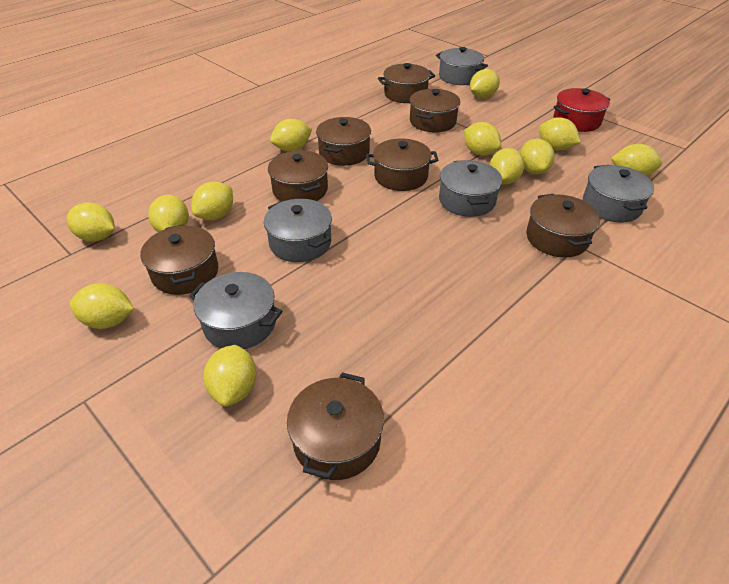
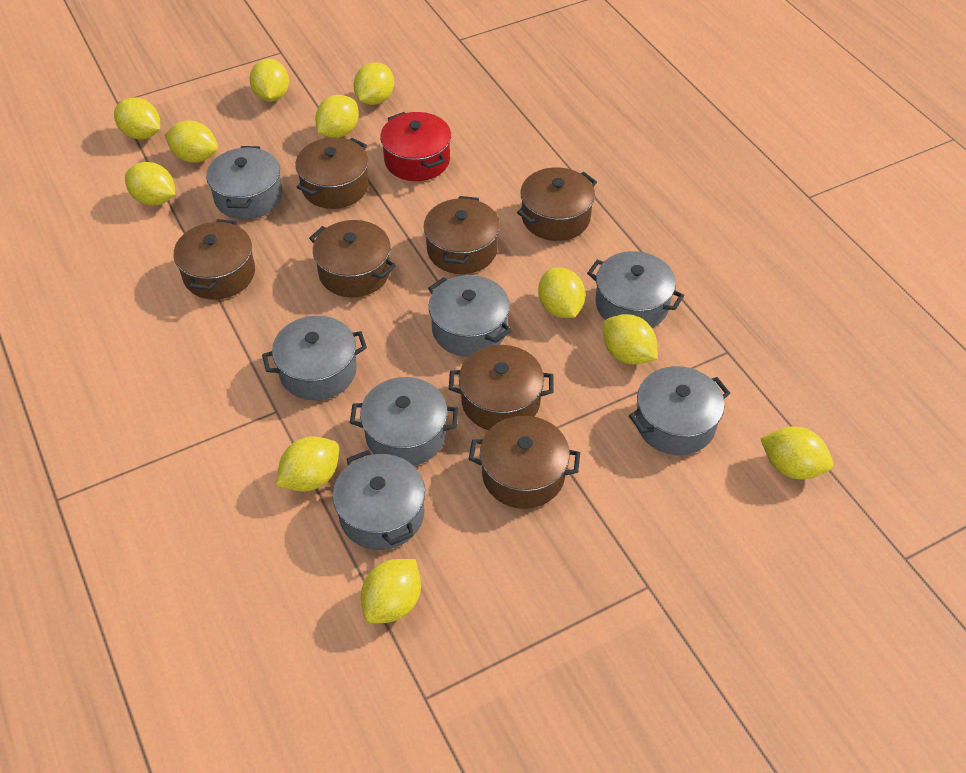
brown pot: [140,224,218,295] [268,150,328,201] [287,373,384,480] [316,117,371,166] [366,139,439,191] [378,63,435,103] [410,89,460,132] [526,194,600,258] = 8 -> [174,219,255,300] [296,137,369,209] [309,220,396,297] [424,196,500,274] [449,345,554,430] [469,416,580,509] [517,167,597,241] = 7
grey pot: [189,272,282,349] [264,199,332,262] [436,47,488,85] [439,160,502,217] [583,165,654,223] = 5 -> [206,146,282,220] [262,316,367,400] [333,450,425,550] [350,377,458,466] [428,275,511,357] [587,251,684,328] [629,366,730,455] = 7
yellow lemon: [67,202,115,242] [70,283,134,329] [148,195,189,232] [191,181,233,220] [203,345,256,407] [270,119,312,151] [464,122,501,156] [470,69,500,98] [490,148,525,185] [520,139,554,174] [539,117,581,151] [611,144,662,176] = 12 -> [114,97,160,139] [125,162,175,206] [165,120,218,163] [249,59,289,102] [276,436,339,492] [315,95,359,138] [353,62,394,105] [361,559,421,623] [538,267,585,318] [603,314,658,364] [760,427,833,479] = 11

